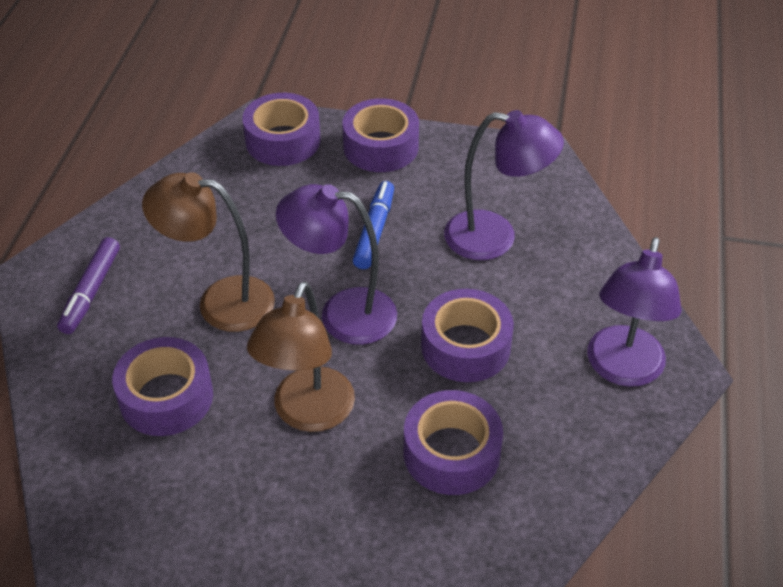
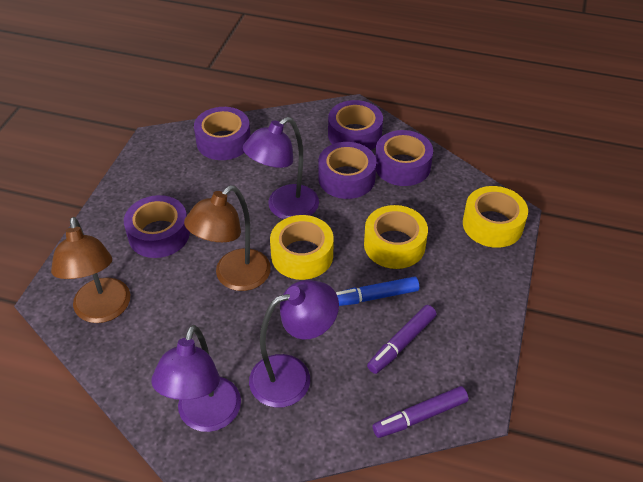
purple marker: [57,237,120,334] = 1 -> [367,305,437,374] [372,386,469,438] = 2
yellow tape: none = 0 -> [270,215,334,280] [364,205,428,269] [463,186,528,248] = 3

